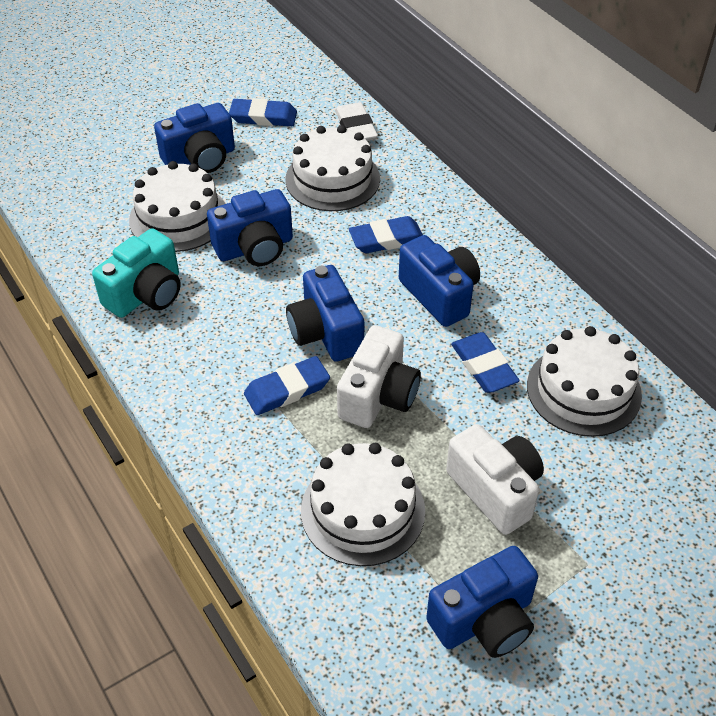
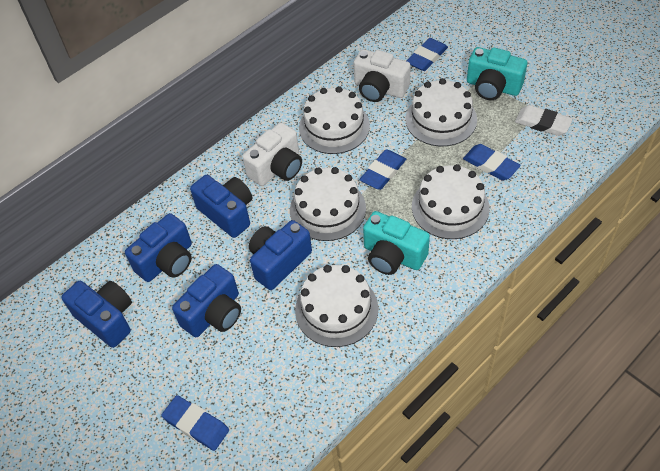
turquoise camera: [92,228,181,318] = 1 -> [363,211,430,275] [467,47,527,100] = 2
white cake: [129,161,225,252] [286,125,380,211] [301,443,425,566] [527,326,642,437] = 4 -> [290,167,366,241] [295,265,378,347] [299,86,370,154] [405,78,477,146] [412,164,490,239] = 5

